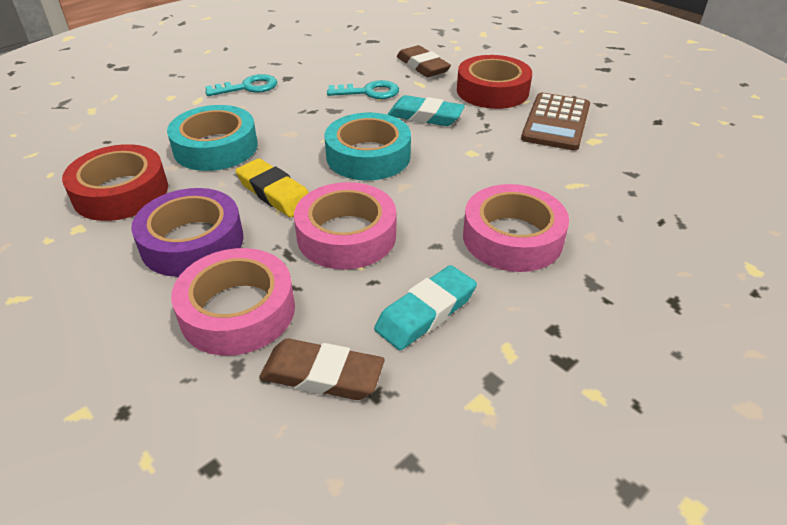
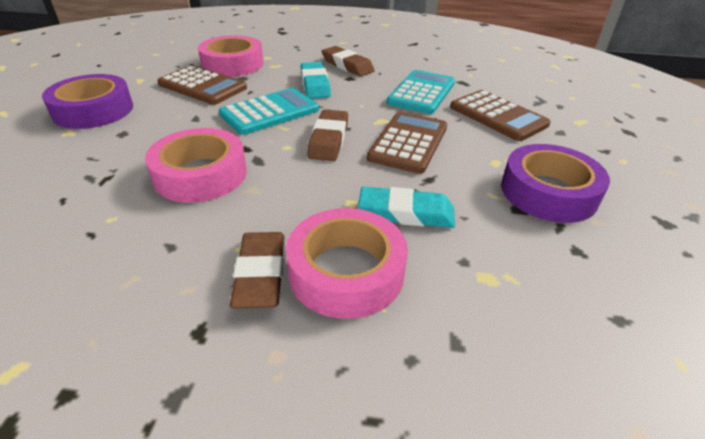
brown calculator: [521,92,590,151] = 1 -> [157,65,247,105] [367,112,447,174] [450,90,551,141] = 3
brown eraser: [259,339,385,400] [397,45,451,77] = 2 -> [230,232,284,309] [307,110,348,161] [322,46,375,77] = 3
purple tape: [131,188,244,277] = 1 -> [42,74,133,129] [501,144,610,223] = 2
red tape: [62,144,168,221] [457,55,532,109] = 2 -> none = 0
turquoise calculator: none = 0 -> [219,88,319,135] [387,70,455,114] = 2
turquoise key: [205,74,277,96] [327,80,399,99] = 2 -> none = 0
turquoise tape: [167,105,258,171] [324,113,411,181] = 2 -> none = 0
yellow eraser: [235,158,309,217] = 1 -> none = 0

